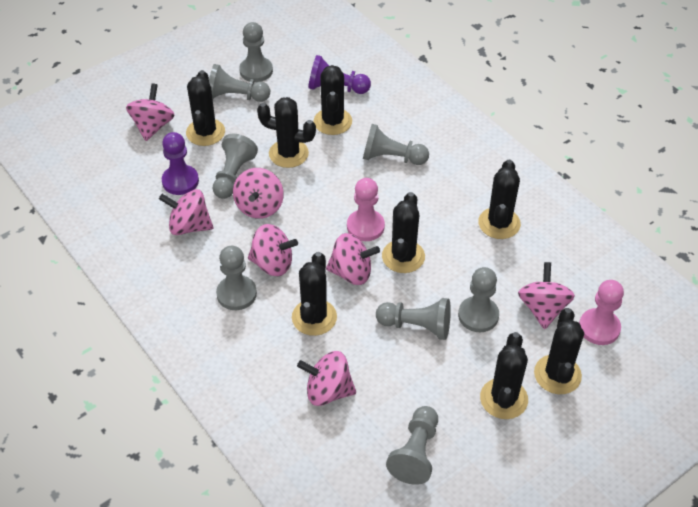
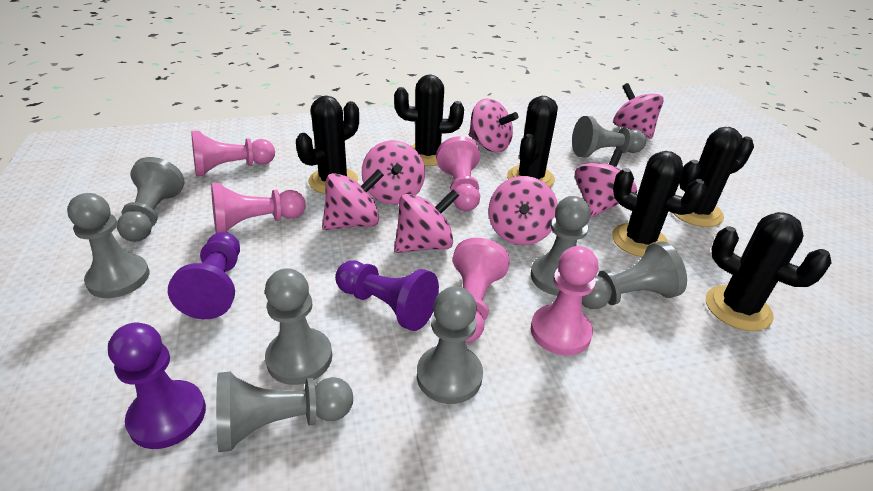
black cactus: [186,70,225,146] [257,97,316,168] [292,252,337,336] [314,65,352,135] [382,192,425,273] [478,160,521,239] [480,332,528,419] [534,308,584,394] = 8 -> [296,96,359,194] [394,74,464,166] [507,96,558,187] [612,151,707,257] [673,127,754,227] [706,212,832,331] = 6
pink pawn: [347,178,385,241] [579,280,624,345] = 2 -> [191,131,275,176] [211,183,306,233] [436,136,480,211] [453,238,510,343] [531,246,599,355] = 5
purple pawn: [162,132,199,195] [308,55,371,94] = 2 -> [108,322,206,449] [168,232,240,319] [335,261,439,331] = 3

